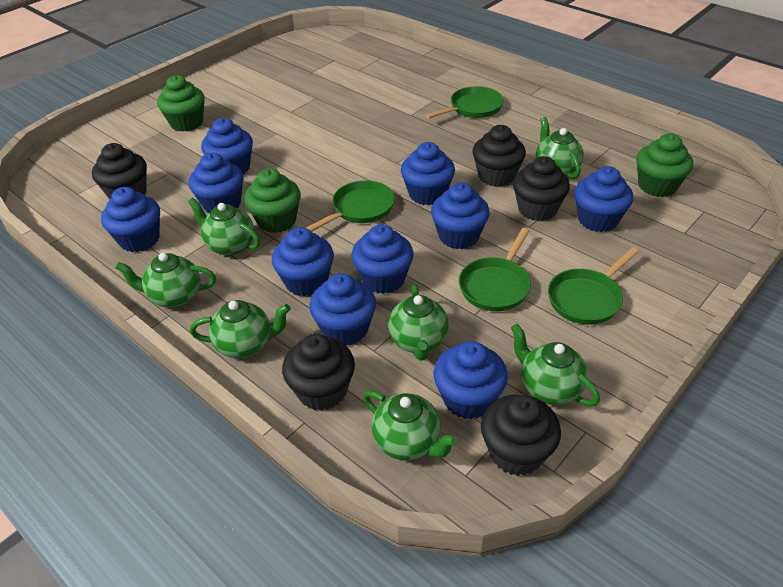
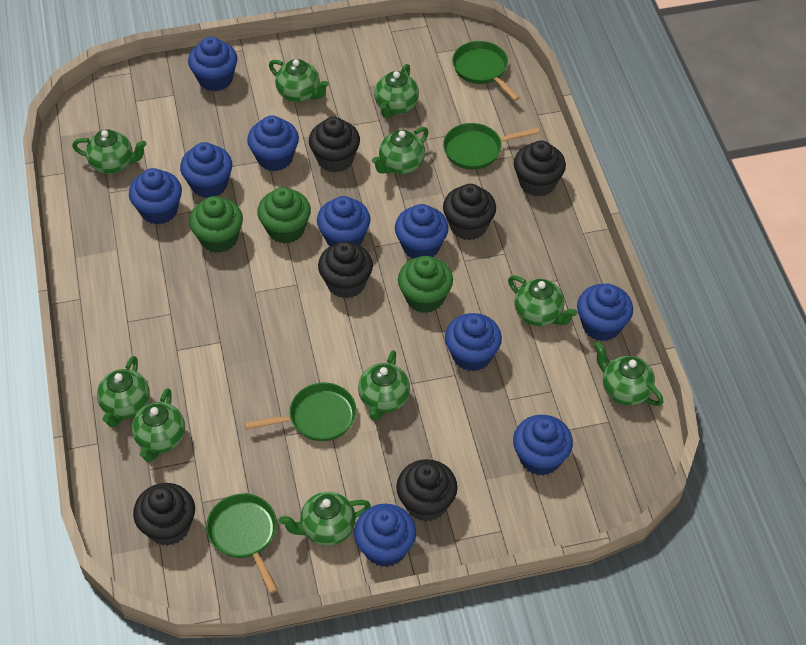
black cupcake: [92,143,147,199] [282,334,355,411] [472,125,526,187] [481,394,561,476] [513,156,570,221] = 5 -> [133,483,195,546] [309,117,360,172] [318,241,373,299] [396,459,458,522] [443,184,496,240] [514,141,566,197] = 6
green teapot: [115,253,216,308] [188,197,260,256] [190,300,290,358] [363,390,458,460] [388,284,449,361] [511,324,600,406] [536,117,584,179] = 7 -> [72,129,147,174] [97,356,150,427] [132,388,185,462] [269,59,329,103] [279,492,371,546] [358,350,410,421] [372,127,429,174] [374,64,419,118] [508,275,577,326] [594,341,663,406] = 10

